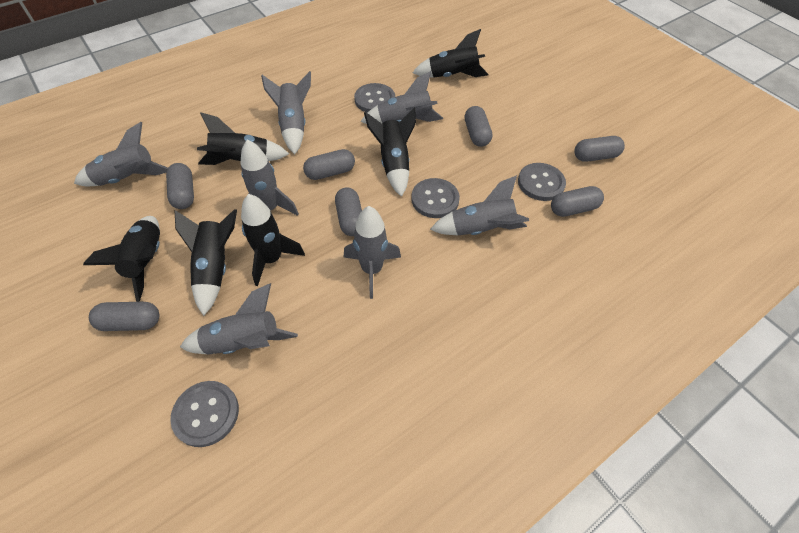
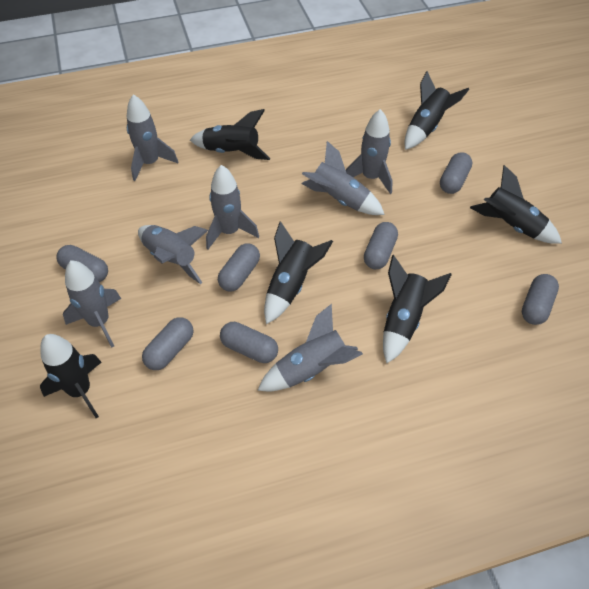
grey button: [170,381,239,447] [354,83,395,112] [411,178,460,218] [518,163,566,201] = 4 -> none = 0

